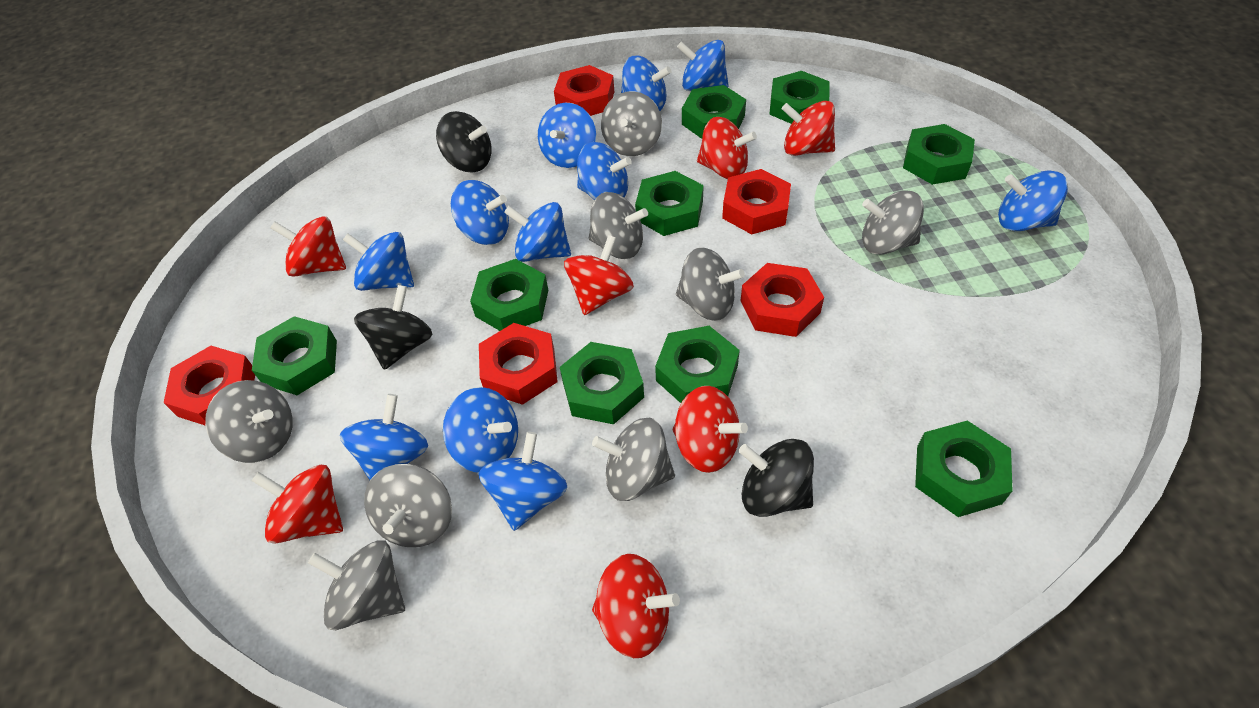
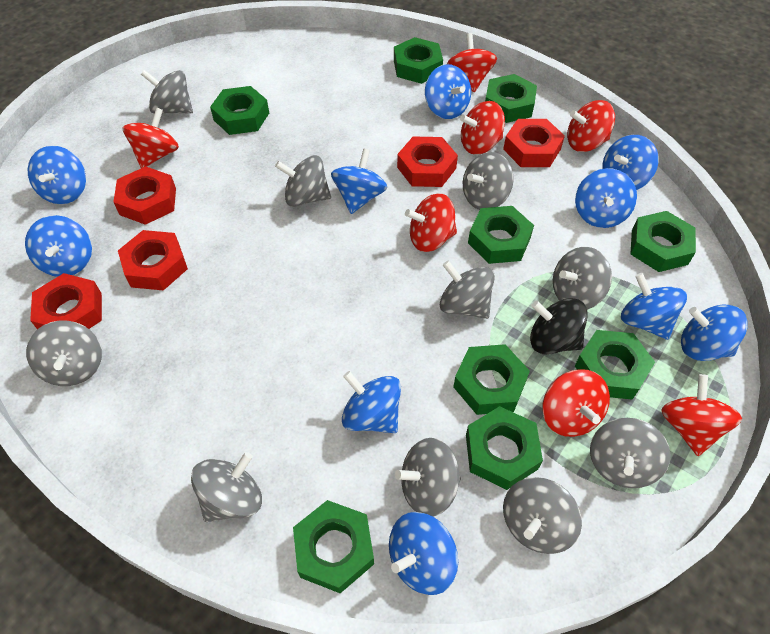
black spinning top: [354,285,433,370] [436,111,492,172] [738,439,814,517] = 3 -> [530,298,588,354] = 1
blue spinning top: [340,394,428,480] [343,232,414,291] [443,387,518,473] [451,180,509,245] [479,432,567,531] [504,202,571,262] [538,103,596,168] [577,142,632,200] [621,56,671,111] [677,40,729,91] [998,170,1068,231] = 11 -> [25,215,92,277] [28,146,86,204] [331,149,387,214] [342,371,401,433] [389,512,458,595] [425,64,471,119] [575,168,637,228] [602,135,659,190] [621,273,687,340] [681,305,748,361] = 10
grey spinning top: [205,380,293,463] [308,540,405,630] [364,464,452,547] [589,192,648,259] [592,418,675,501] [601,91,662,156] [676,248,745,321] [862,190,924,255] = 8 -> [26,320,102,386] [141,70,193,114] [191,452,262,522] [275,155,331,207] [395,438,461,517] [440,260,495,319] [463,152,513,210] [503,477,582,554] [553,247,612,310] [590,418,671,488] = 10

